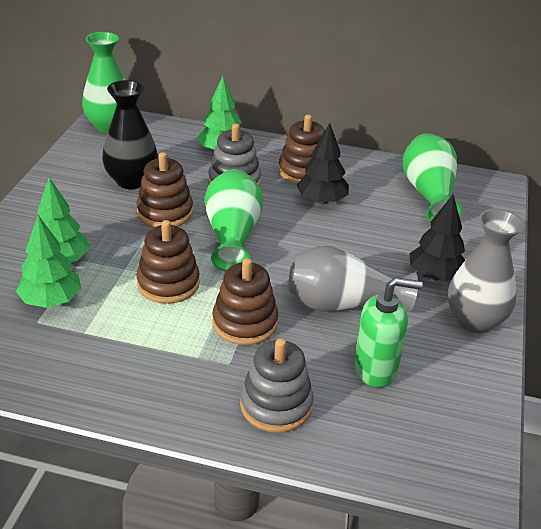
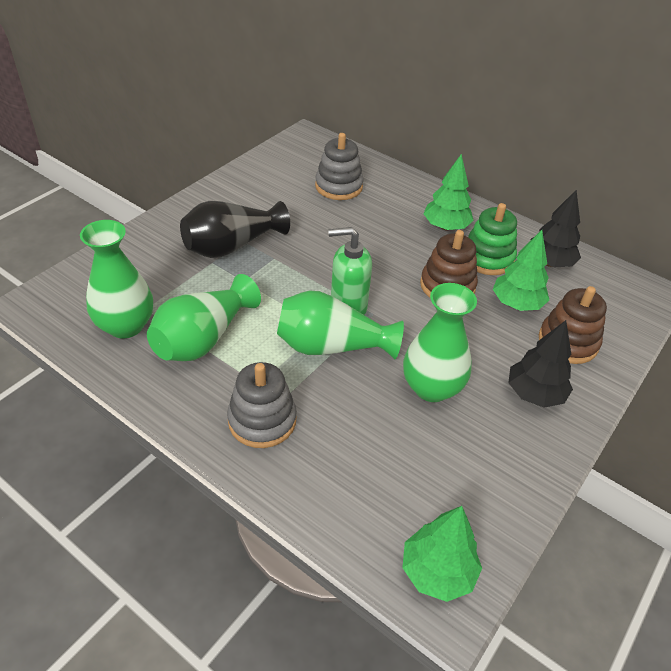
brown stacking toy: [136,152,193,227] [136,220,200,304] [212,258,278,345] [278,115,325,184] = 4 -> [420,230,478,297] [539,286,607,364] = 2
green stacking toy: none = 0 -> [468,203,517,275] = 1
green vase: [82,32,125,133] [204,169,263,271] [403,133,462,222] = 3 -> [80,220,153,338] [147,274,261,361] [277,290,404,359] [403,283,477,402] = 4
grey vase: [288,246,418,312] [448,209,524,333] = 2 -> none = 0

